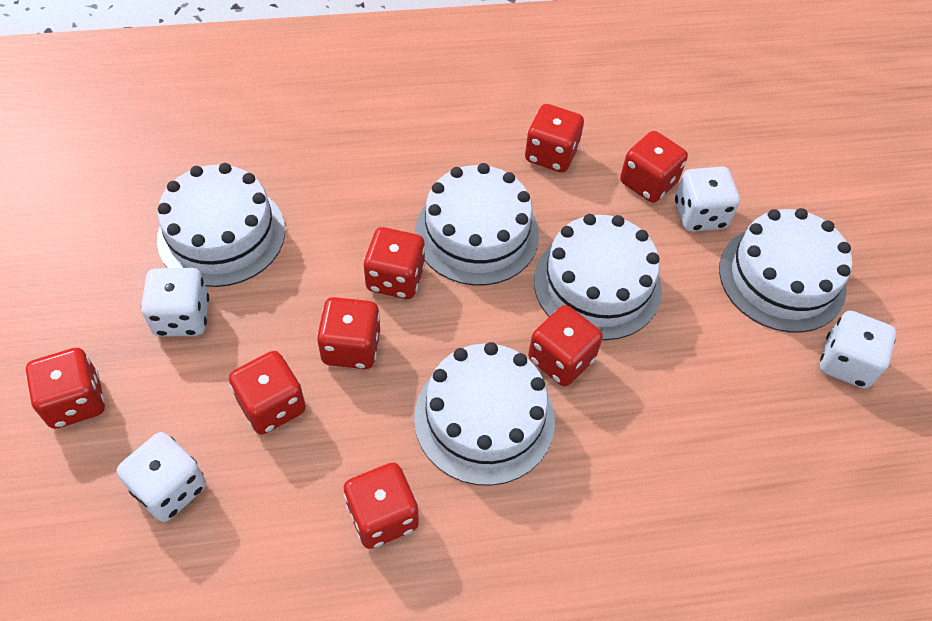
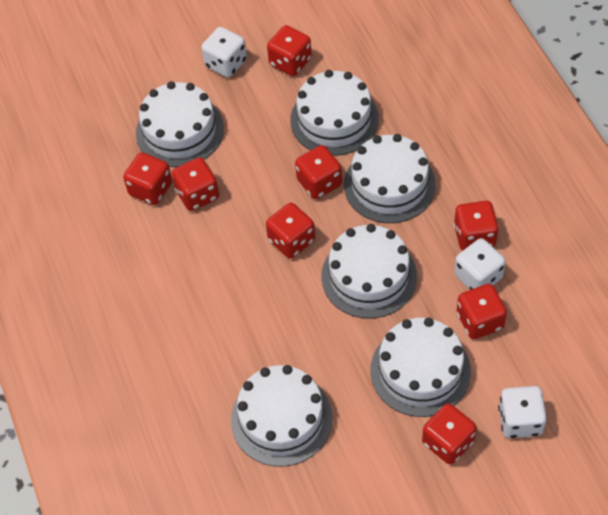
white cake: [157,163,285,287] [414,342,555,486] [415,163,539,285] [534,214,662,340] [719,208,852,333] = 5 -> [136,81,224,167] [231,365,333,467] [290,70,379,156] [321,224,417,318] [344,134,436,223] [371,318,471,417] = 6
white dice: [117,432,206,522] [141,268,209,337] [675,166,740,232] [820,311,896,388] = 4 -> [201,27,247,78] [454,238,506,290] [498,386,547,438] = 3

